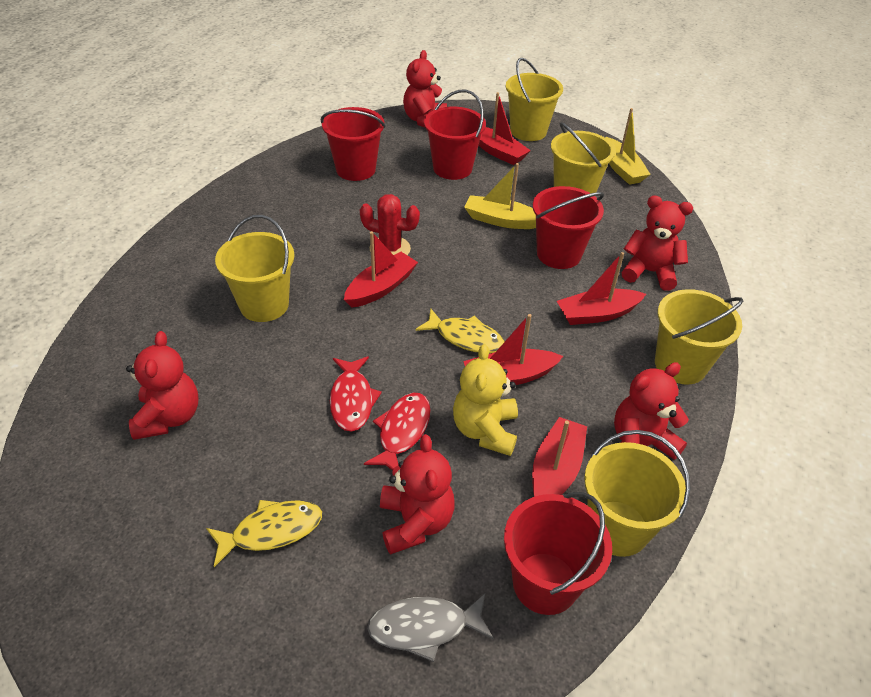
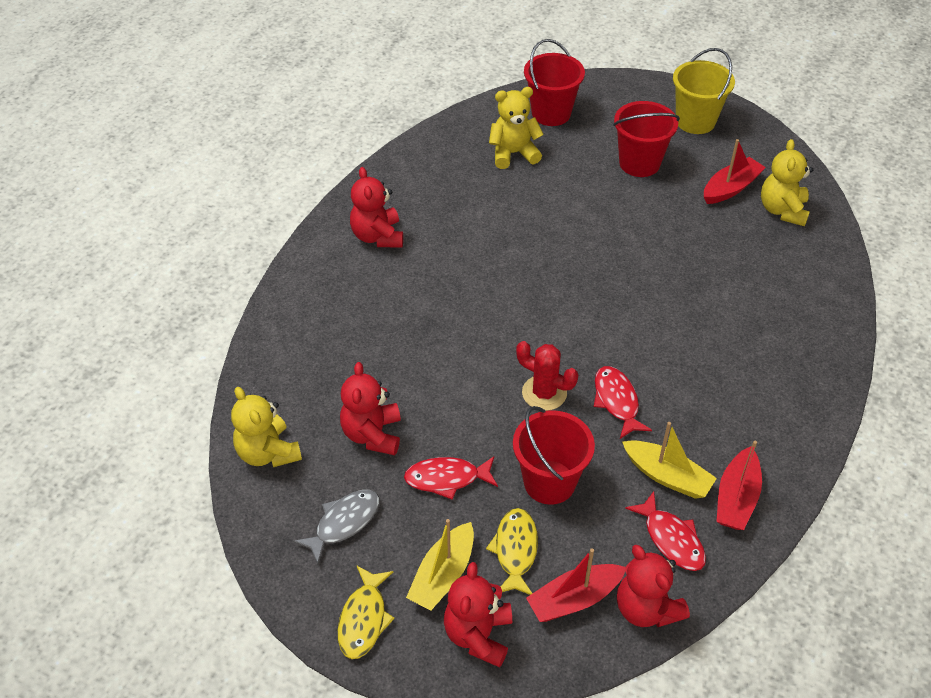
red boat: [344,231,418,308] [463,314,563,385] [479,92,531,165] [532,417,587,497] [557,252,646,325] = 5 -> [526,548,626,622] [704,139,766,204] [716,441,762,530] = 3
red bucket: [321,107,386,181] [424,89,486,180] [504,492,612,615] [533,186,604,269] = 4 -> [513,406,595,505] [524,39,585,126] [613,101,680,177] = 3
red fish: [330,356,382,432] [364,393,430,471] = 2 -> [404,456,498,500] [594,366,652,439] [625,491,706,571] = 3
red teddy bear: [126,331,199,440] [380,434,455,555] [403,50,447,127] [614,362,689,460] [622,196,693,291] = 5 -> [340,362,401,455] [350,167,403,247] [444,562,512,667] [617,545,690,627] = 4
yellow bucket: [215,215,294,322] [506,58,563,141] [551,122,615,193] [584,430,691,557] [655,289,743,384] = 5 -> [673,48,735,134] = 1
yellow teddy bear: [453,344,518,456] = 1 -> [231,387,302,467] [489,87,544,169] [761,139,813,226] = 3

